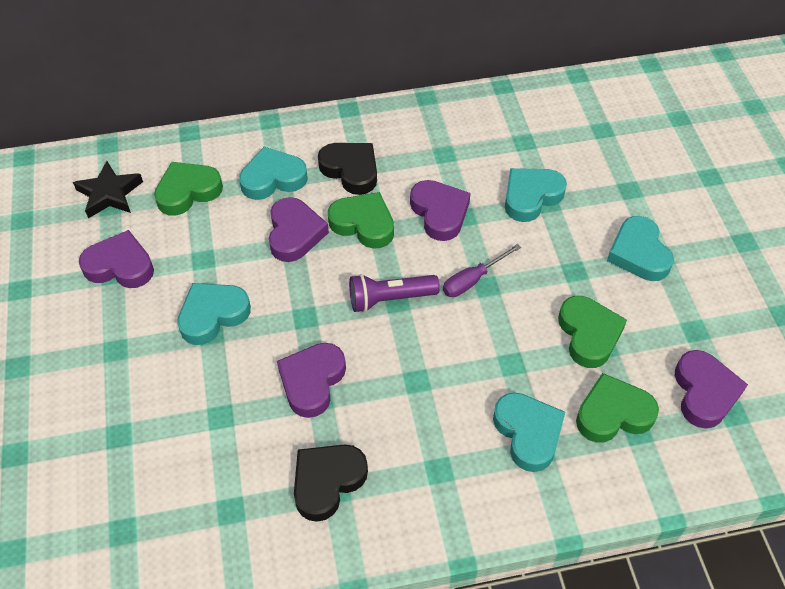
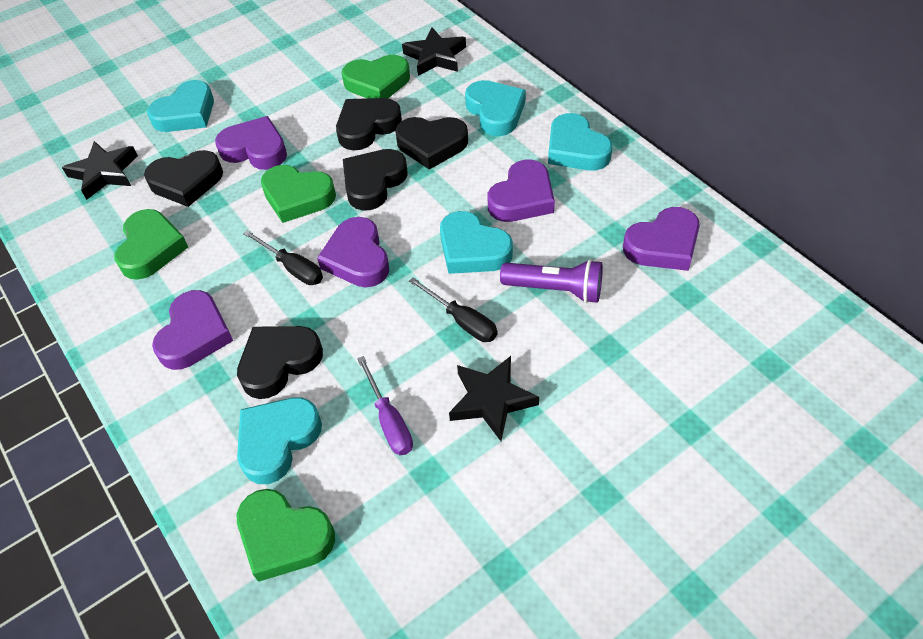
black heart: [294,444,368,522] [318,143,377,195] = 2 -> [144,150,223,207] [237,326,323,399] [336,98,402,150] [343,149,407,211] [395,117,468,170] = 5
black screwdriver: none = 0 -> [243,230,323,285] [409,277,498,342] = 2
black star: [73,161,143,218] = 1 -> [62,141,138,200] [402,27,466,76] [449,356,539,441] = 3

